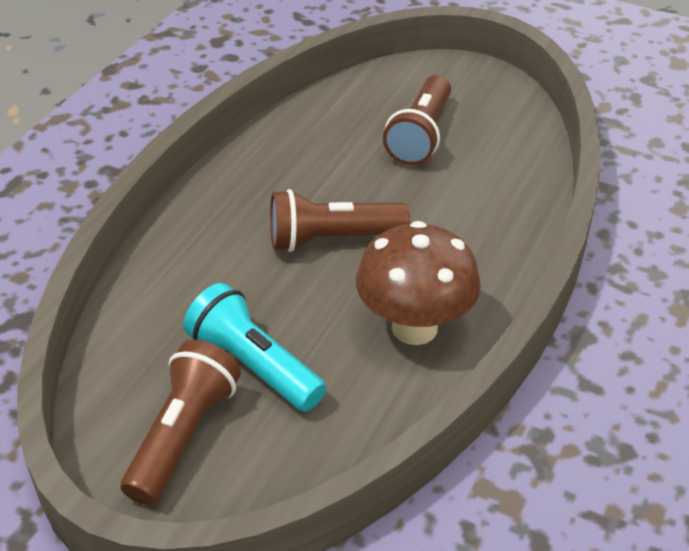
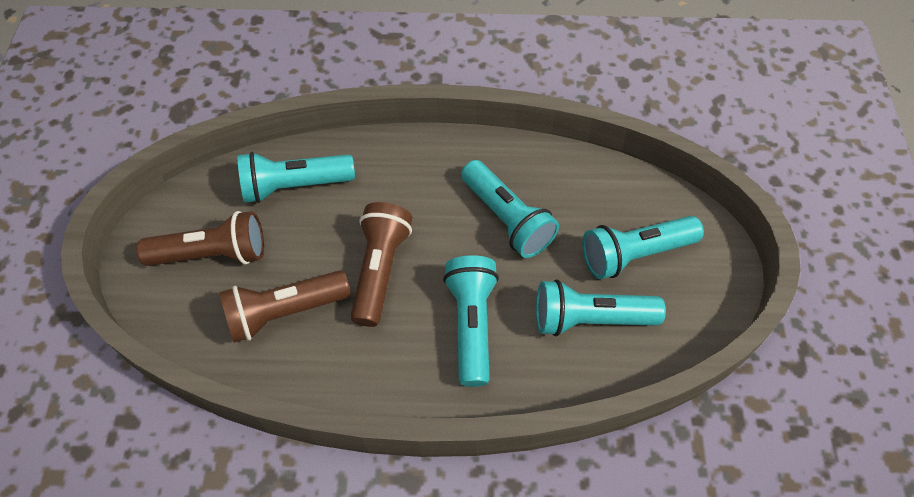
brown mushroom: [356,221,481,345] = 1 -> none = 0
turquoise flashlight: [183,283,326,412] = 1 -> [238,152,355,203] [443,255,499,387] [461,160,559,258] [536,279,666,336] [582,216,704,279] = 5

